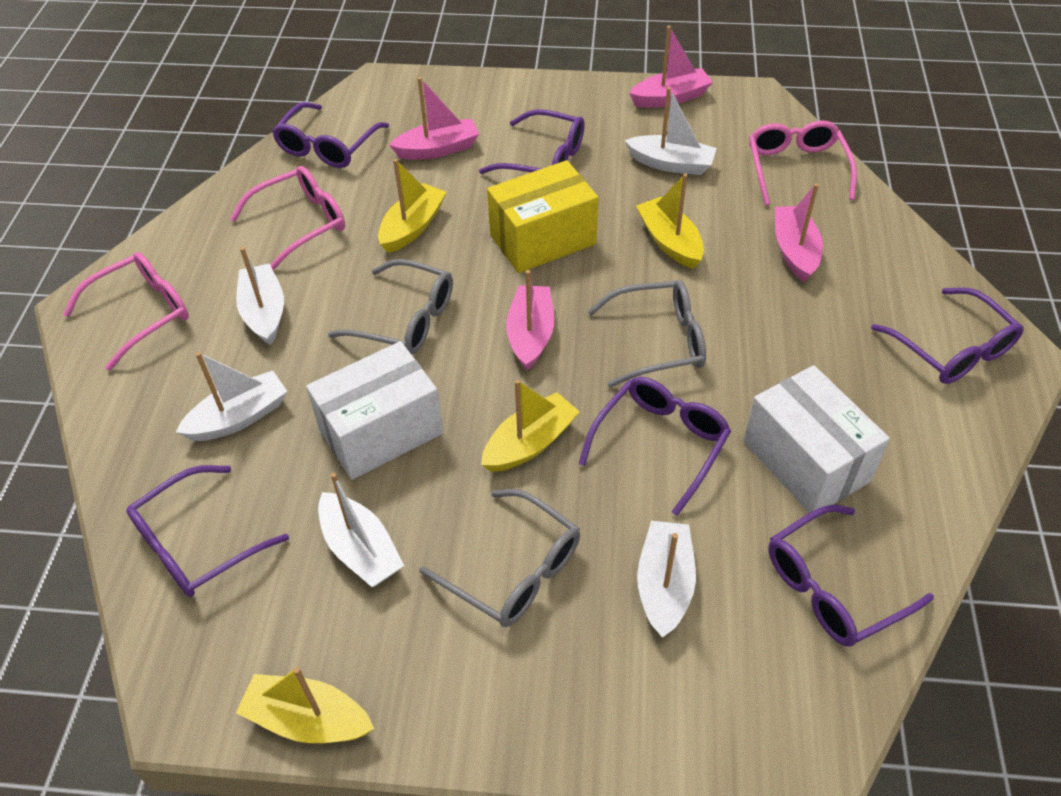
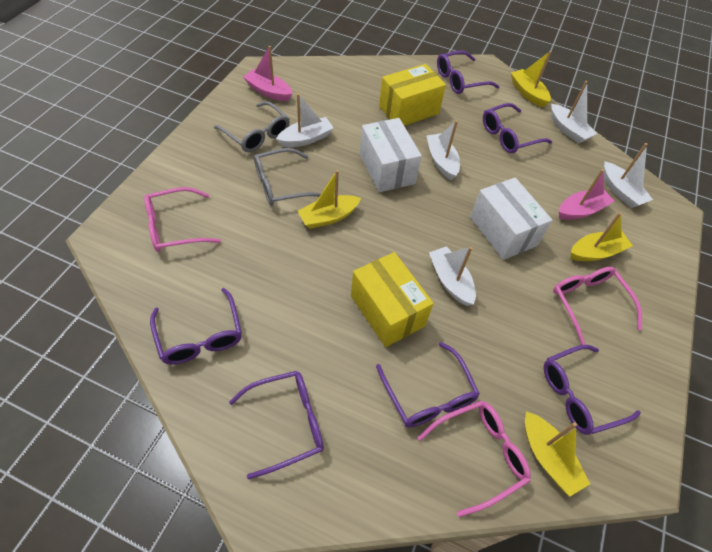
grey glasses: [328,259,453,355] [419,489,580,627] [587,280,706,388] = 3 -> [214,101,290,152] [254,148,321,206] = 2
pink boat: [389,77,479,160] [506,270,554,371] [629,26,713,108] [775,184,823,282] = 4 -> [243,46,292,101] [559,169,614,220] = 2
yellow box: [487,160,598,273] = 1 -> [351,252,434,347] [379,64,446,126] = 2

